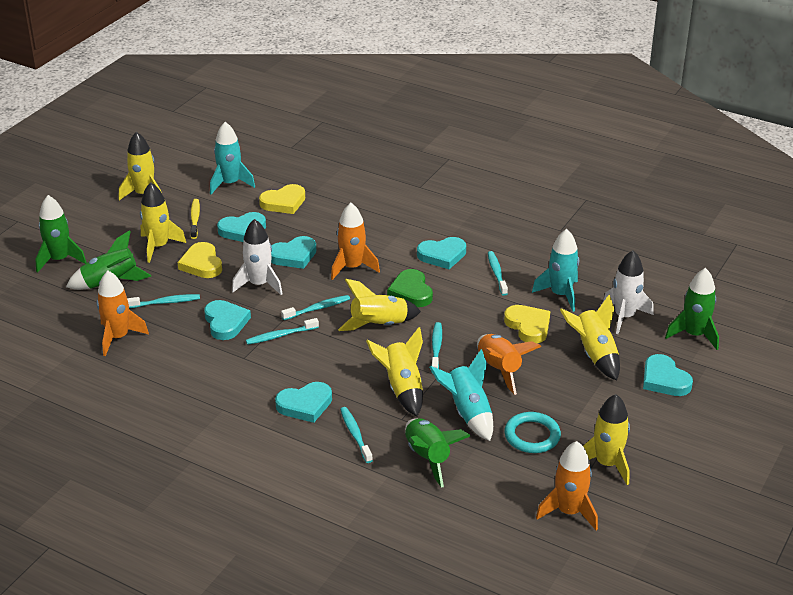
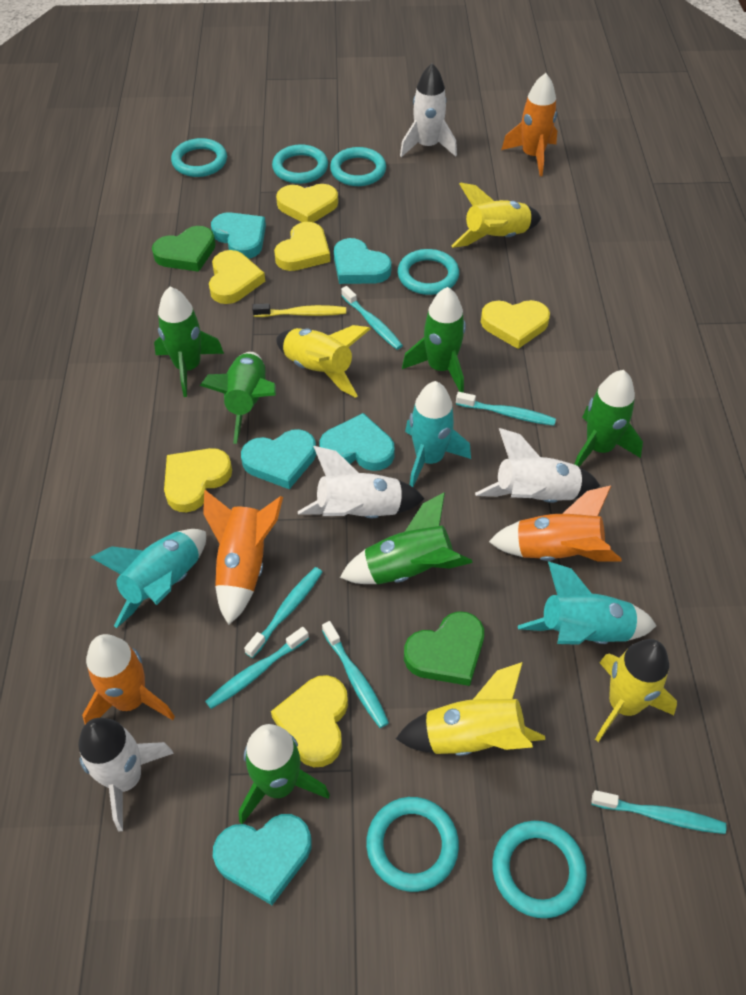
green heart: [387,269,433,307] = 1 -> [152,226,216,272] [404,611,484,686] = 2
green rocket: [35,195,87,273] [66,230,151,290] [405,418,470,488] [665,268,719,350] = 4 -> [154,287,224,397] [200,352,276,444] [239,724,330,824] [340,493,472,584] [402,287,466,393] [575,370,643,467] = 6
turquoise heart: [204,300,251,340] [217,212,266,242] [271,236,316,269] [275,382,332,423] [417,237,466,269] [643,354,693,396] = 6 -> [211,212,266,259] [213,814,312,905] [241,429,316,489] [320,413,395,471] [334,238,392,284] = 5
turquoise ring: [504,412,561,453] = 1 -> [171,138,227,177] [272,144,328,184] [330,147,386,186] [366,797,459,892] [398,249,459,295] [492,821,587,918] = 6
white rocket: [232,219,282,295] [603,250,654,334] = 2 -> [78,718,174,831] [298,446,425,518] [400,63,457,157] [475,428,600,503] = 4
yellow heart: [177,242,222,278] [259,184,305,214] [504,305,550,343] = 3 -> [164,448,232,512] [209,250,265,304] [271,675,348,767] [274,222,330,271] [276,184,338,223] [481,300,550,349] = 6
yellow rocket: [119,132,162,200] [140,182,186,263] [338,279,421,331] [366,327,423,416] [560,295,620,380] [583,394,630,485] = 6 -> [276,325,370,398] [396,662,545,756] [451,183,541,248] [595,639,677,742] = 4

